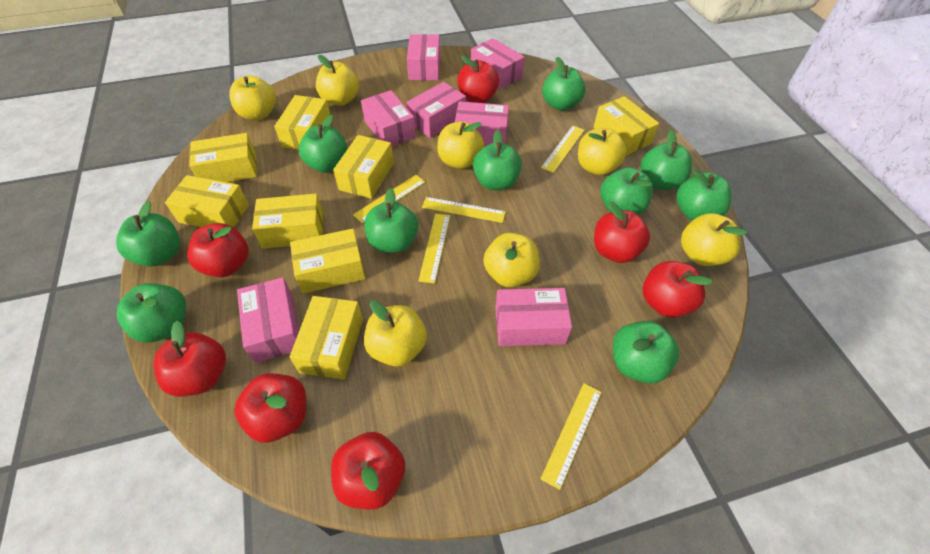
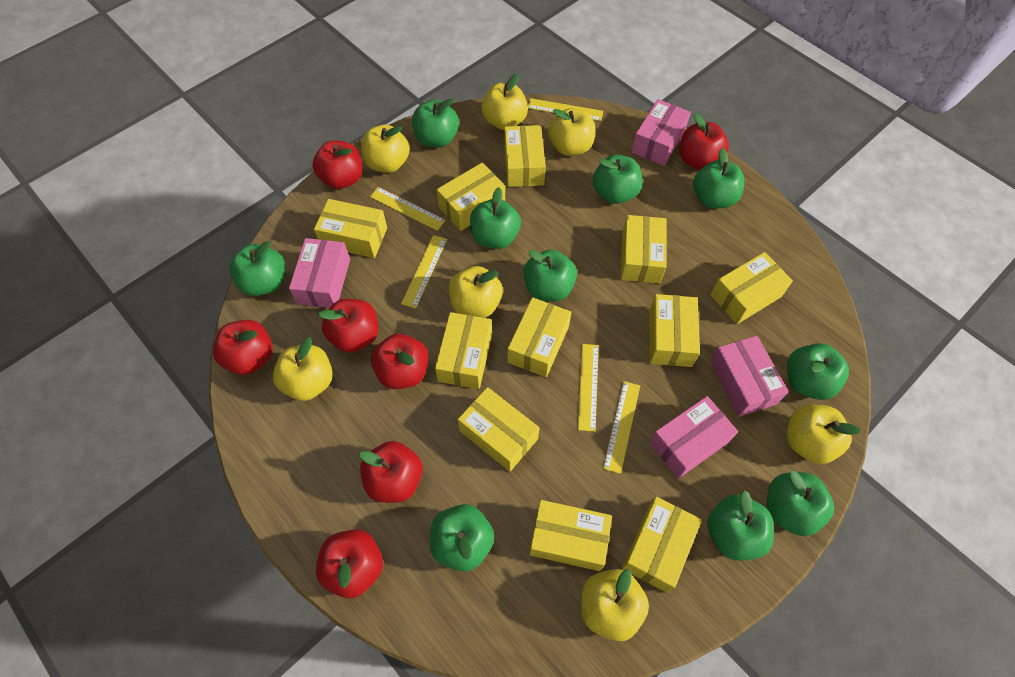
pink box: [237,277,299,363] [361,90,416,147] [407,34,440,80] [407,82,466,138] [455,101,509,146] [471,38,525,89] [495,288,572,346] = 7 -> [289,238,350,308] [632,99,691,166] [649,396,738,479] [710,336,789,417] = 4
yellow box: [165,175,249,227] [189,133,257,182] [252,194,323,249] [274,95,330,150] [290,229,366,294] [290,296,363,379] [333,135,394,199] [593,96,659,155] = 8 -> [314,199,387,258] [435,312,492,389] [436,163,505,231] [458,387,539,472] [504,125,546,187] [508,297,571,377] [530,500,612,571] [621,215,667,283] [622,497,702,593] [650,294,700,367] [711,252,793,324] = 11

